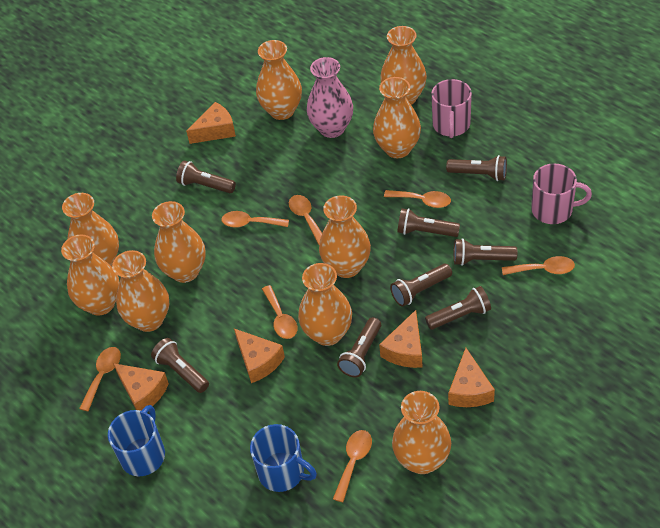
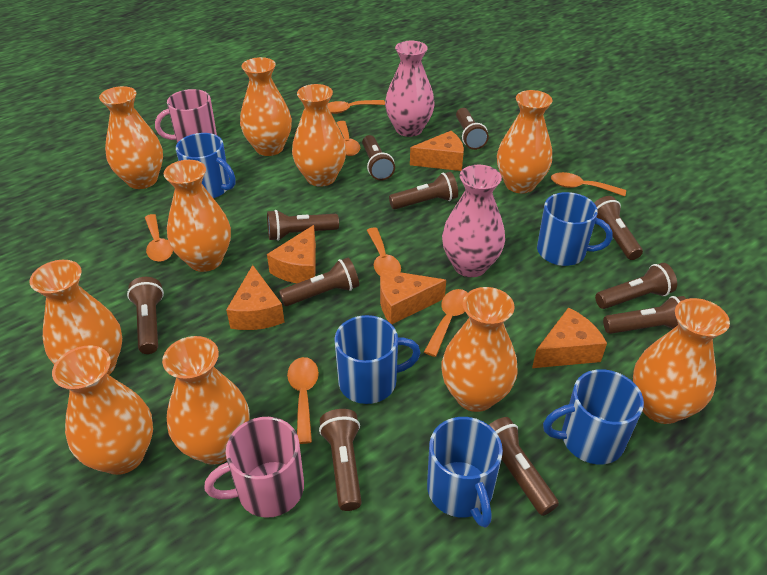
blue mug: [108,405,165,476] [250,424,317,492] = 2 -> [176,133,235,198] [334,315,421,404] [427,417,503,528] [537,192,613,266] [543,369,644,465] = 5
brown flashlight: [151,338,209,393] [176,161,236,193] [337,317,381,378] [390,264,452,307] [397,208,460,237] [425,286,491,330] [446,155,507,181] [454,238,518,266] = 8 -> [127,277,164,354] [267,210,339,241] [279,258,359,306] [319,409,362,511] [362,135,395,181] [389,172,458,209] [456,108,489,150] [489,417,559,516] [594,196,643,260] [595,263,677,309] [603,296,687,334] = 11
pink vase: [307,57,353,138] = 1 -> [385,41,434,137] [442,165,505,277] = 2

